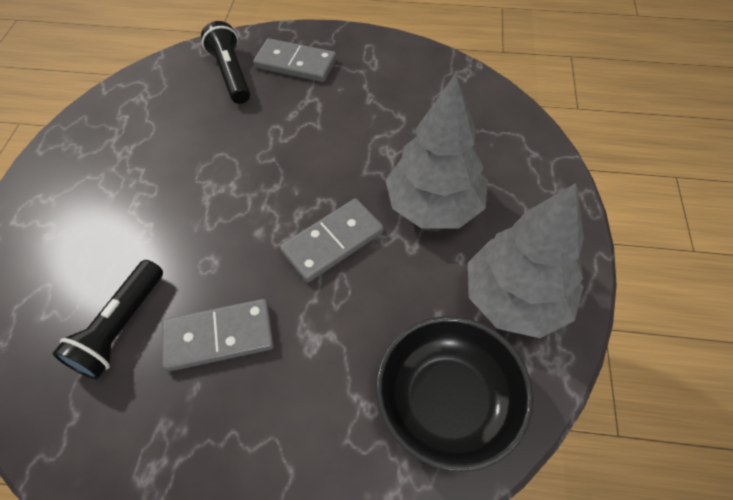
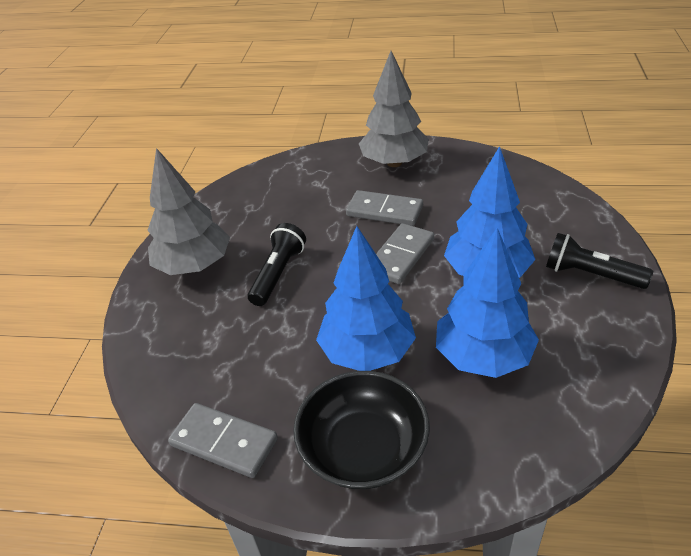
blue tree: none = 0 -> [316,226,416,371] [436,228,539,378] [444,146,535,278] = 3

